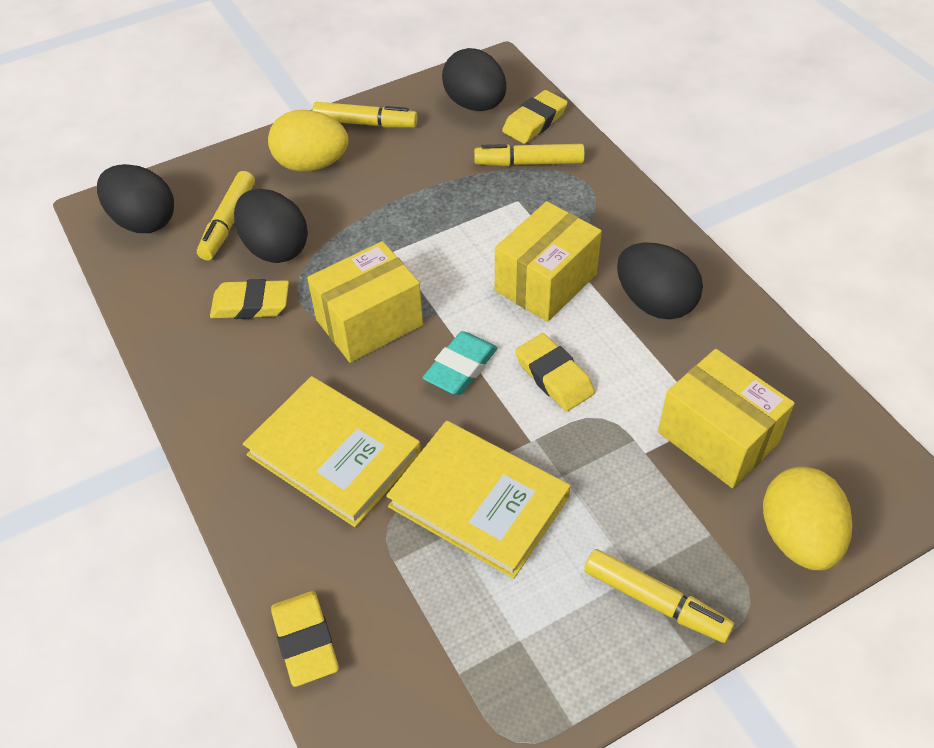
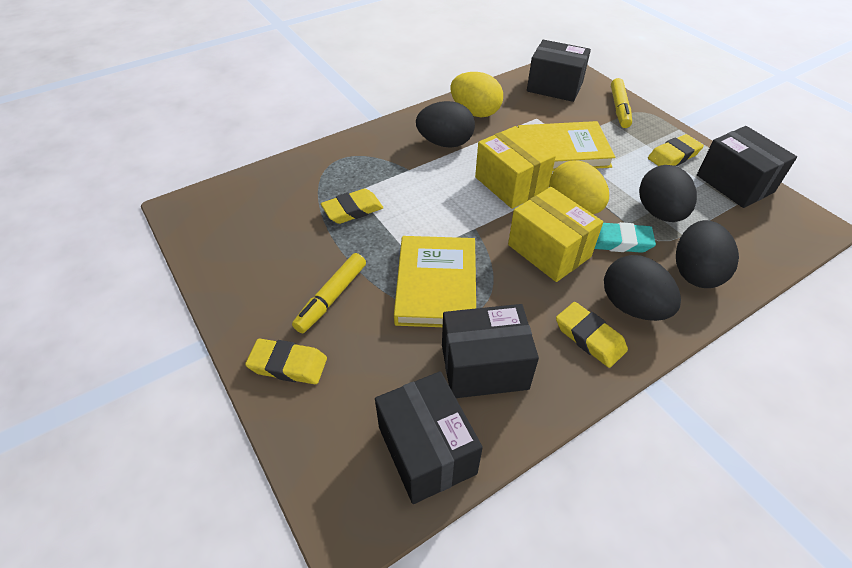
black box: none = 0 -> [375,371,483,504] [442,304,539,398] [527,40,591,102] [697,126,797,208] = 4
yellow box: [307,241,423,363] [495,201,602,322] [658,349,795,488] = 3 -> [475,126,556,209] [508,187,603,282] = 2
yellow marker: [197,171,255,260] [312,102,418,127] [474,144,585,166] [584,549,734,643] = 4 -> [292,253,366,333] [611,78,632,128] = 2

